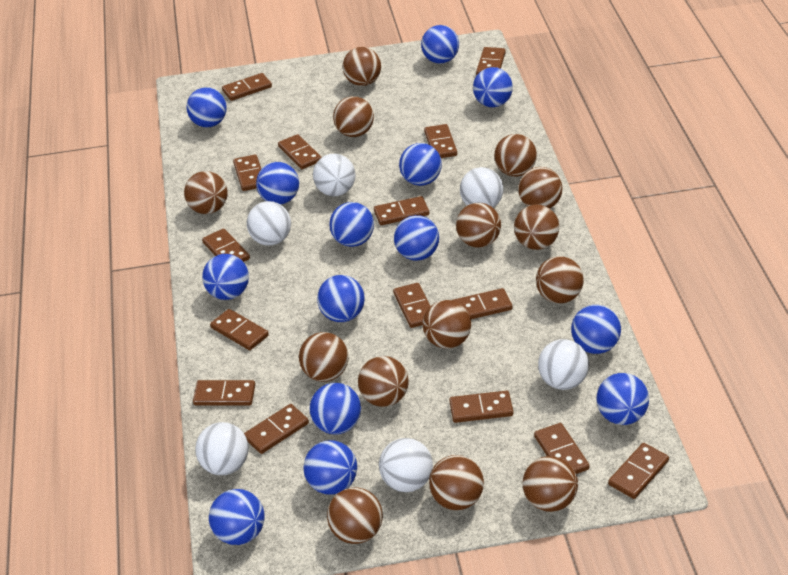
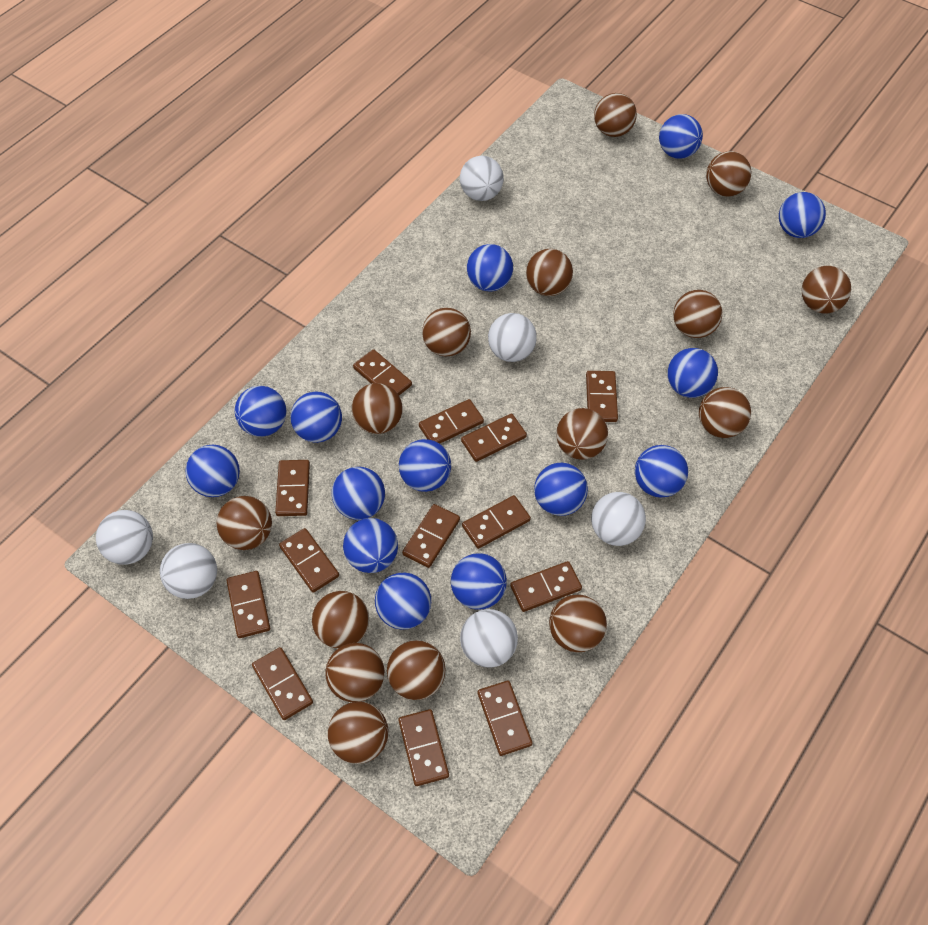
brown ball: [184,171,228,214] [299,332,348,382] [327,488,383,544] [333,96,374,137] [343,47,381,86] [358,356,409,407] [423,300,471,349] [429,455,484,510] [456,203,501,248] [494,134,537,177] [514,204,559,250] [518,167,562,208] [523,456,578,512] [536,256,584,304] = 14 -> [217,496,272,550] [312,591,369,648] [326,643,384,702] [328,701,388,764] [352,383,402,434] [387,640,446,700] [422,308,471,356] [526,249,573,296] [549,595,607,652] [556,408,608,460] [594,93,637,137] [673,290,722,338] [699,387,751,438] [706,151,751,197] [802,266,851,313] = 15
brown domino: [193,380,255,406] [202,229,250,262] [210,309,269,350] [222,73,272,101] [233,154,261,191] [244,404,309,454] [278,134,322,169] [374,196,429,225] [393,283,430,328] [424,124,457,158] [449,391,513,423] [452,288,512,319] [476,47,506,75] [534,423,590,474] [608,443,669,499] = 15 -> [226,571,270,638] [252,647,313,720] [275,460,310,516] [279,528,339,593] [353,349,412,395] [398,709,449,786] [402,504,460,568] [419,399,484,444] [461,414,527,462] [462,495,531,549] [478,680,532,756] [510,561,582,612] [586,371,618,422] = 13

